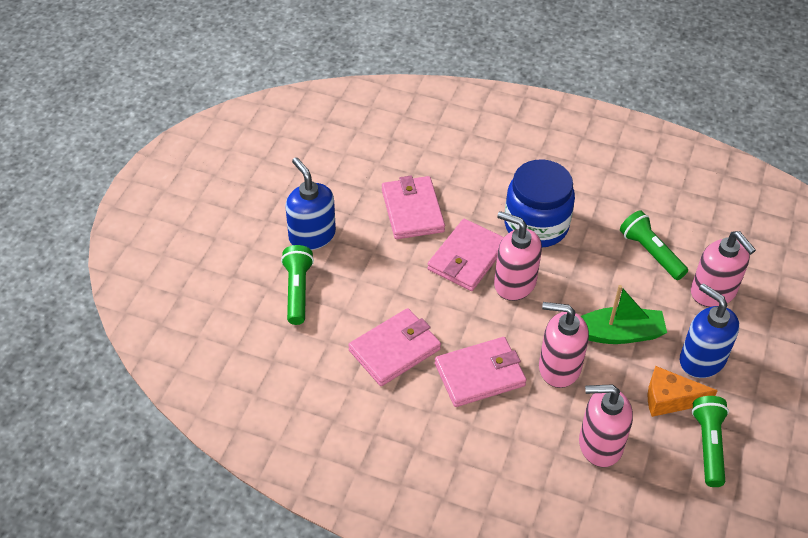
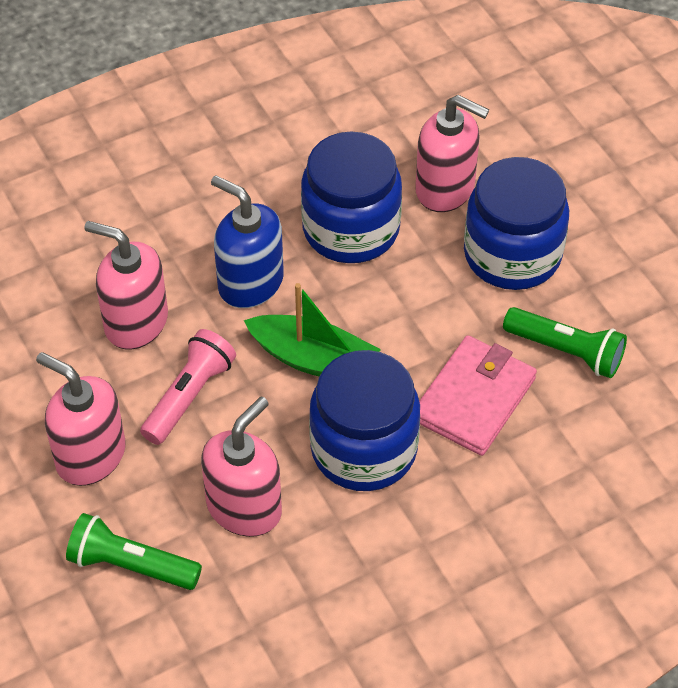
blue jar: [504,160,575,248] = 1 -> [301,132,402,263] [309,350,420,491] [464,157,569,290] = 3
blue soap dispenser: [285,157,336,250] [680,283,739,378] = 2 -> [211,175,284,308] = 1
green flashlight: [281,245,314,325] [620,210,688,280] [692,396,729,487] = 3 -> [66,513,202,590] [503,307,627,378] = 2
orange cheese: [648,366,718,417] = 1 -> none = 0
pink flashlight: none = 0 -> [140,329,236,445] = 1
pink wallet: [348,308,441,386] [382,176,445,239] [427,219,504,291] [435,337,527,407] = 4 -> [419,335,537,456] = 1

